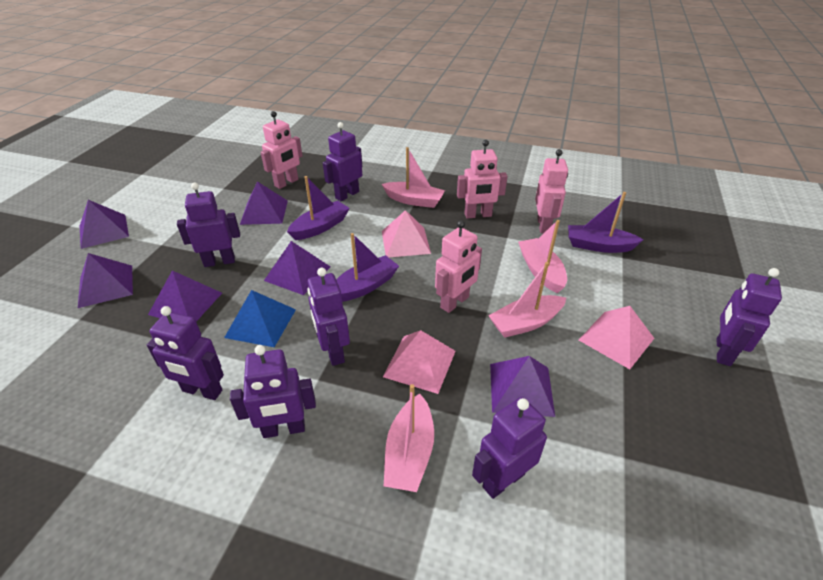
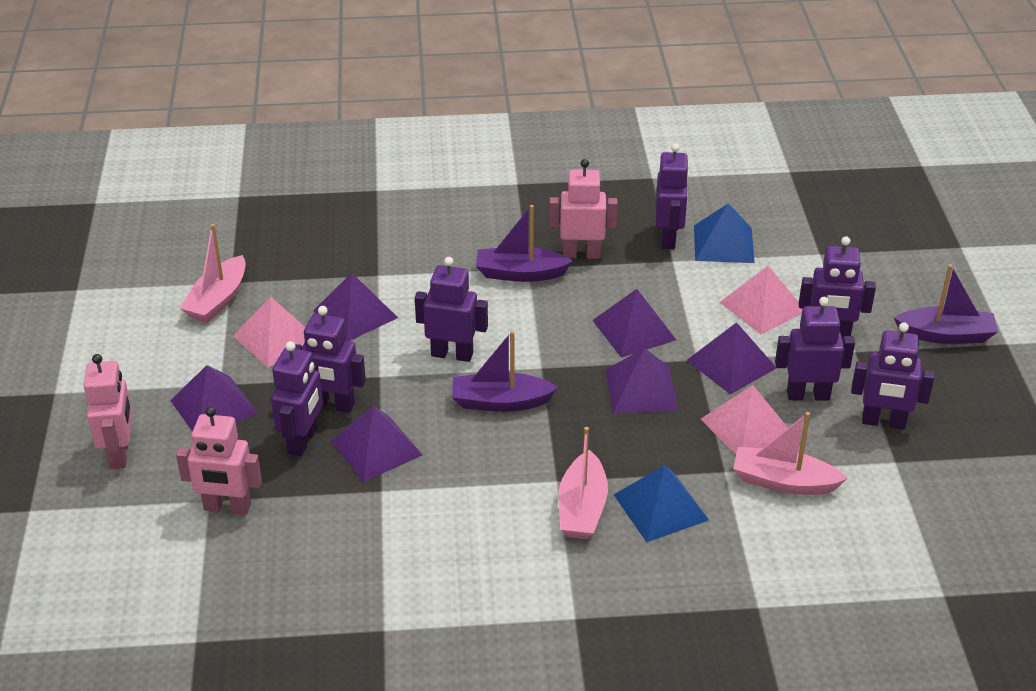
blue pyramid: [224,290,296,347] = 1 -> [614,465,709,542] [694,204,755,263] = 2
pink boat: [382,147,445,208] [384,384,434,492] [488,262,566,338] [518,220,567,293] = 4 -> [180,224,246,323] [558,427,608,539] [733,412,848,495] = 3
pink robot: [261,111,303,189] [435,220,482,313] [457,140,507,218] [535,149,568,233] = 4 -> [84,354,133,469] [176,406,262,515] [549,159,618,259] = 3

